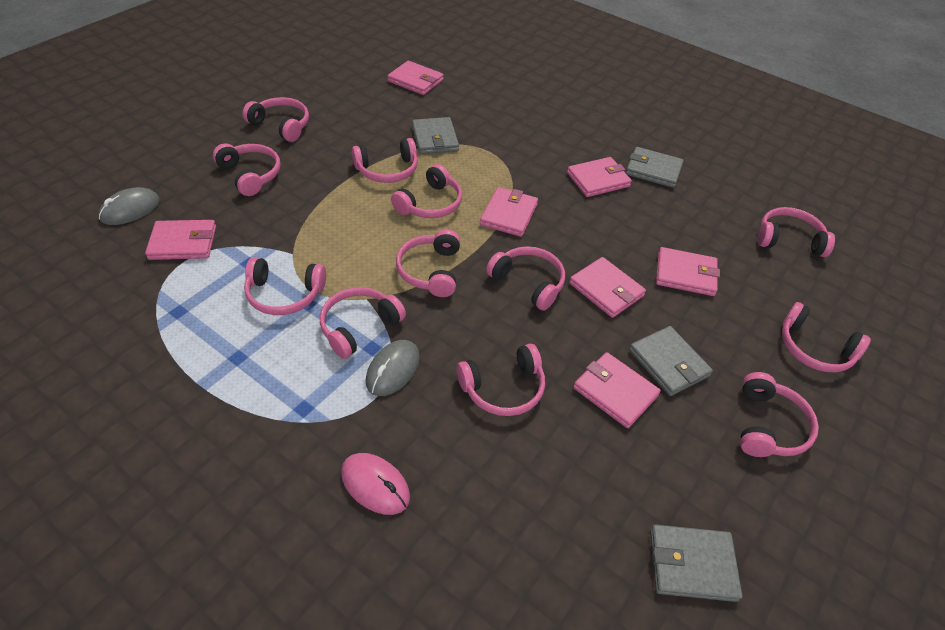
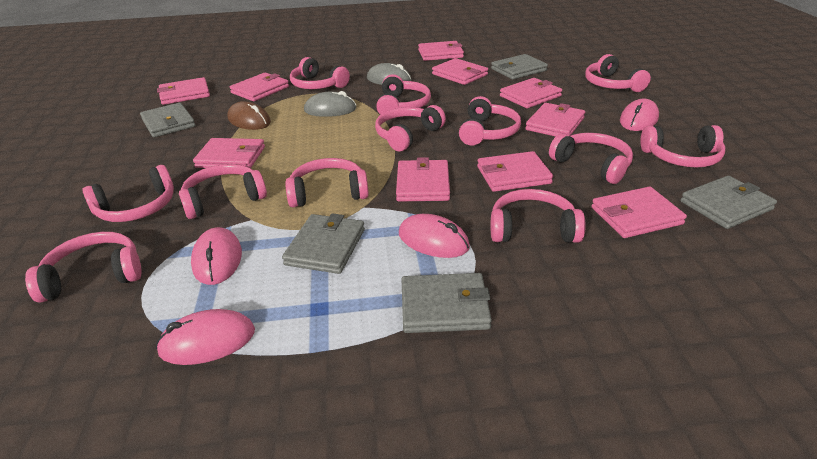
brown mouse: none = 0 -> [227,101,271,130] = 1
grey wallet: [412,117,459,154] [626,147,684,188] [629,326,713,396] [650,524,742,602] = 4 -> [140,103,196,137] [282,213,365,274] [402,273,492,333] [491,54,548,80] [680,176,777,229] = 5
pink mouse: [341,453,410,515] = 1 -> [156,309,255,365] [191,227,242,285] [399,214,470,258] [620,98,659,131] = 4
pink wallet: [145,220,216,260] [387,61,444,95] [480,187,538,237] [567,157,632,197] [569,257,646,318] [573,352,661,428] [656,247,720,296] = 7 -> [157,77,210,105] [193,138,265,168] [230,73,289,101] [396,157,450,201] [418,41,464,61] [432,58,488,85] [477,151,553,192] [500,78,562,108] [525,103,585,137] [591,186,687,238] = 10

